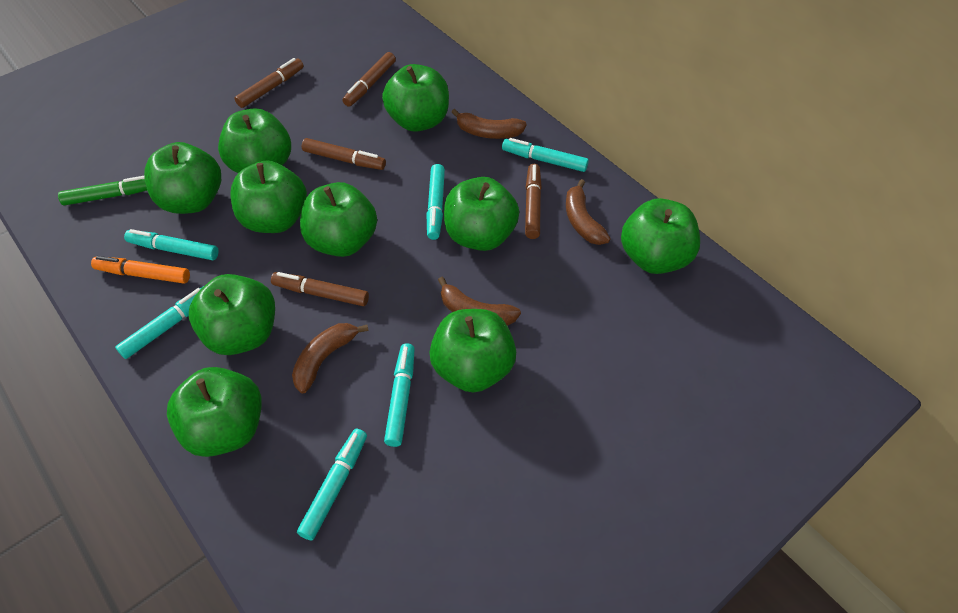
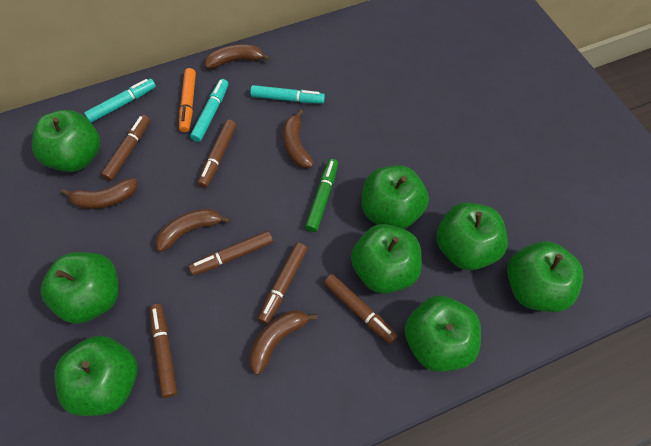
brown banana: [292,323,369,393] [438,277,521,326] [451,109,527,139] [566,179,610,245] = 4 -> [61,178,137,209] [155,208,230,252] [205,44,270,69] [249,310,318,375] [283,109,314,168] = 5
brown marker: [234,58,304,108] [271,272,369,306] [302,138,386,170] [343,52,396,107] [525,164,542,239] = 5 -> [101,115,150,181] [150,304,177,398] [189,231,273,275] [198,119,236,188] [258,243,307,324] [324,274,398,344] = 6
green apple: [144,142,221,214] [167,367,262,457] [189,274,275,355] [218,108,291,173] [230,160,307,233] [300,182,377,257] [382,64,449,132] [429,309,516,393] [444,177,519,251] [621,198,700,274] = 10 -> [32,110,100,172] [40,252,119,324] [54,335,138,416] [351,224,422,294] [362,165,429,229] [405,296,481,372] [436,202,508,270] [507,241,584,312] = 8
turquoise marker: [115,286,204,359] [124,229,218,260] [297,429,367,541] [384,343,415,447] [427,164,445,240] [502,138,589,172] = 6 -> [84,79,156,123] [190,79,228,142] [250,85,325,104] = 3

